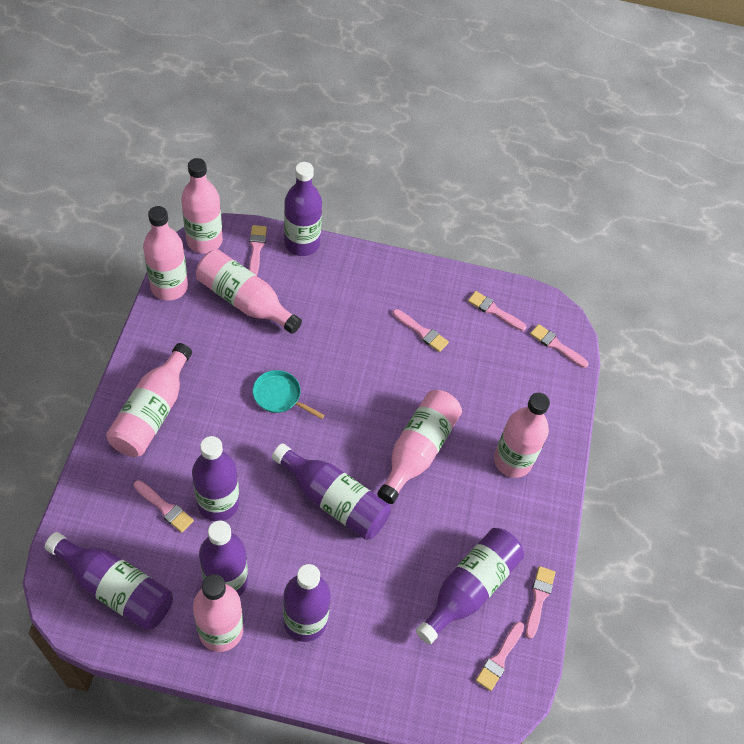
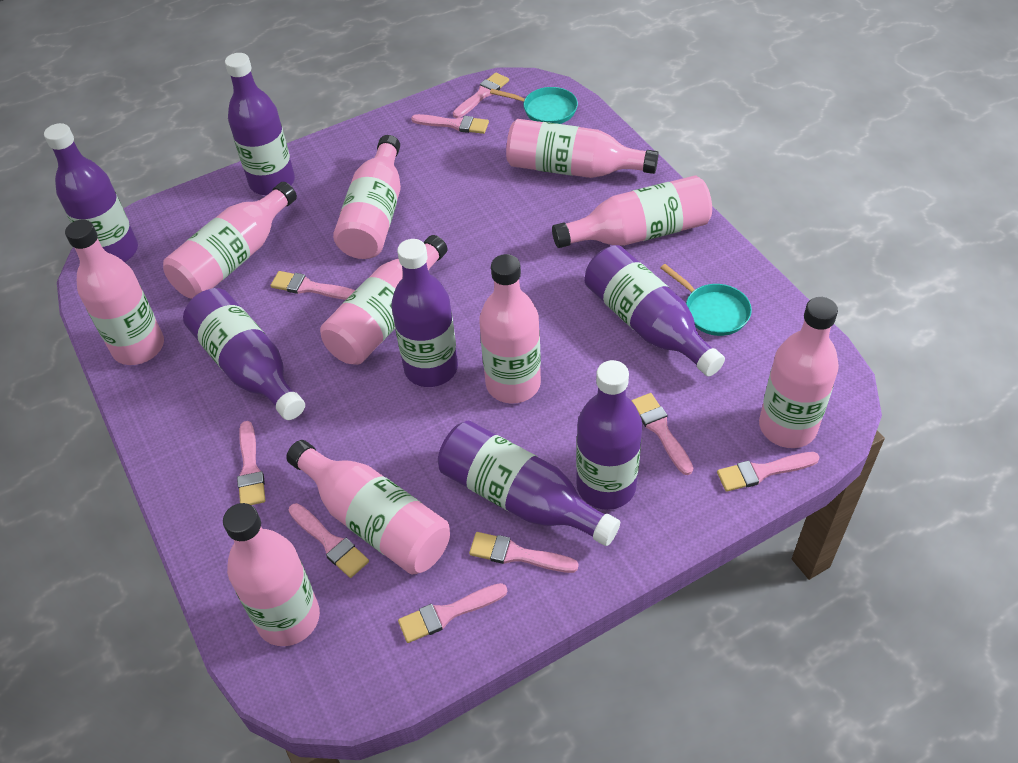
pink bottle: [106,343,192,457] [143,206,188,301] [181,158,223,254] [193,574,243,652] [196,249,302,334] [377,390,462,504] [494,393,550,478] = 7 -> [65,220,164,365] [163,182,297,299] [223,503,320,646] [286,440,450,575] [320,235,448,365] [333,135,401,259] [479,254,541,403] [506,119,659,178] [552,175,712,248] [759,297,839,448] = 10
pink brush: [134,480,194,533] [249,225,267,275] [392,309,449,352] [468,291,526,331] [476,622,524,691] [525,566,556,639] [530,324,588,368] = 7 -> [237,421,265,505] [271,271,355,300] [289,503,369,578] [398,583,507,643] [411,114,489,134] [453,73,509,118] [469,532,579,573] [631,393,693,475] [717,452,820,492] = 9
turquoise pan: [253,370,325,419] = 1 -> [490,87,578,124] [661,264,752,336] = 2

